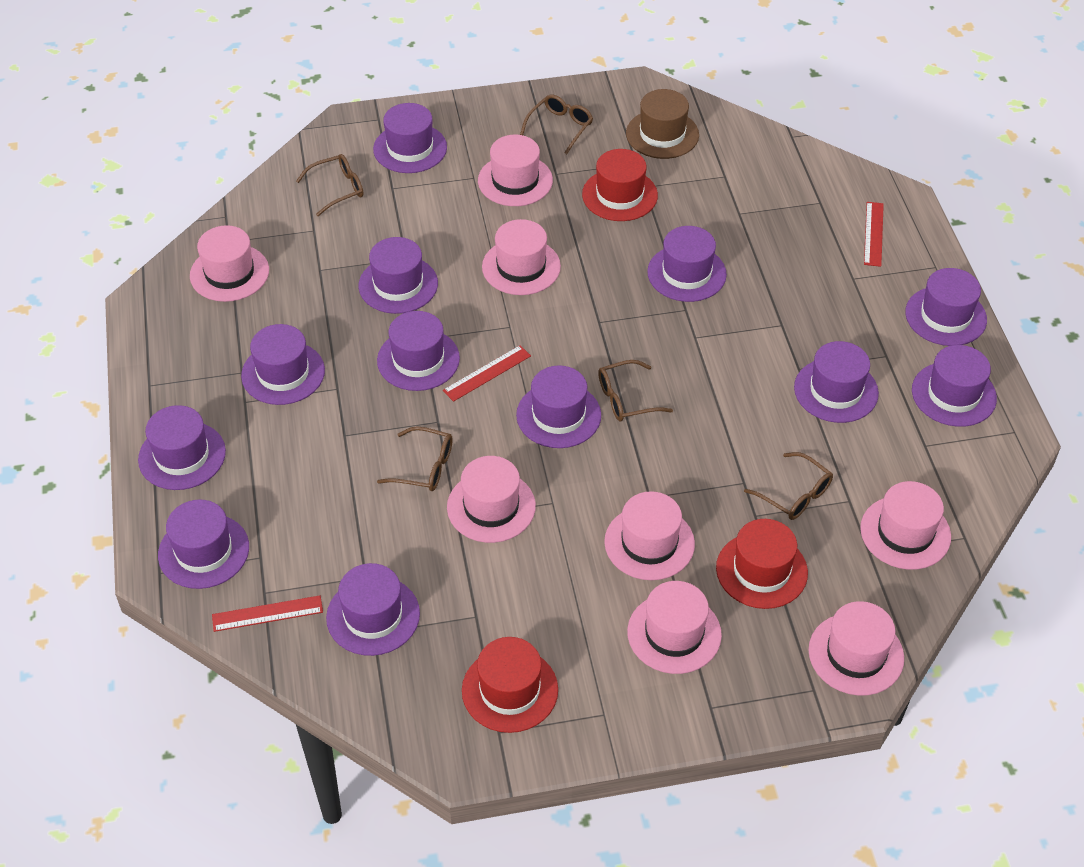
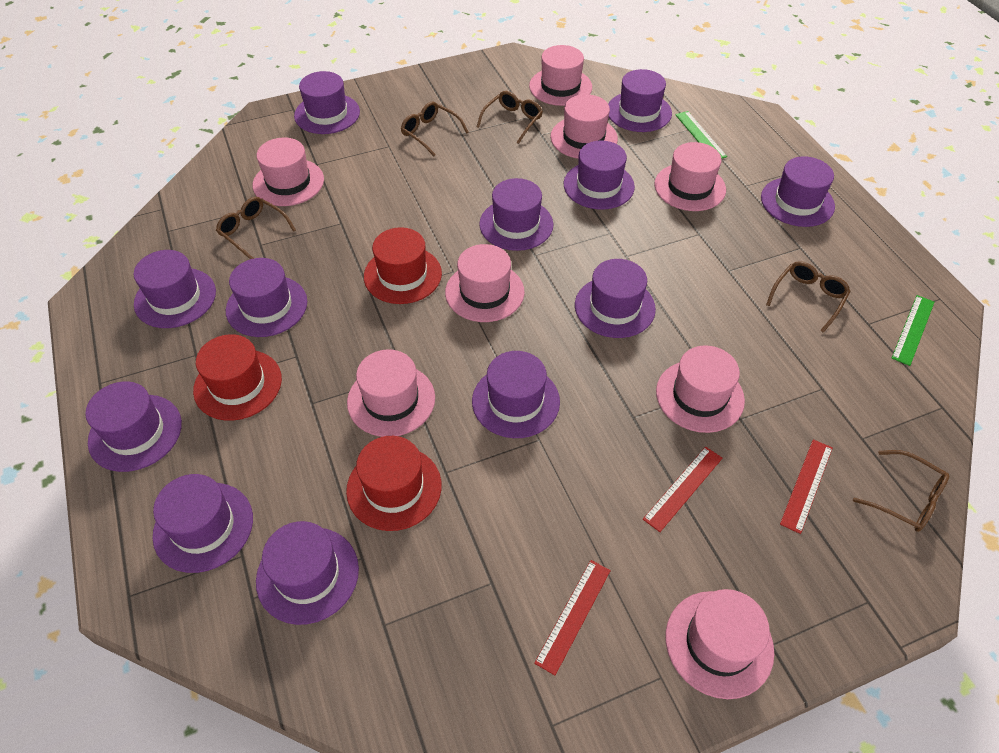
brown hat: [626,89,699,159] = 1 -> none = 0
green ruler: none = 0 -> [675,111,727,159] [892,295,935,366] = 2

